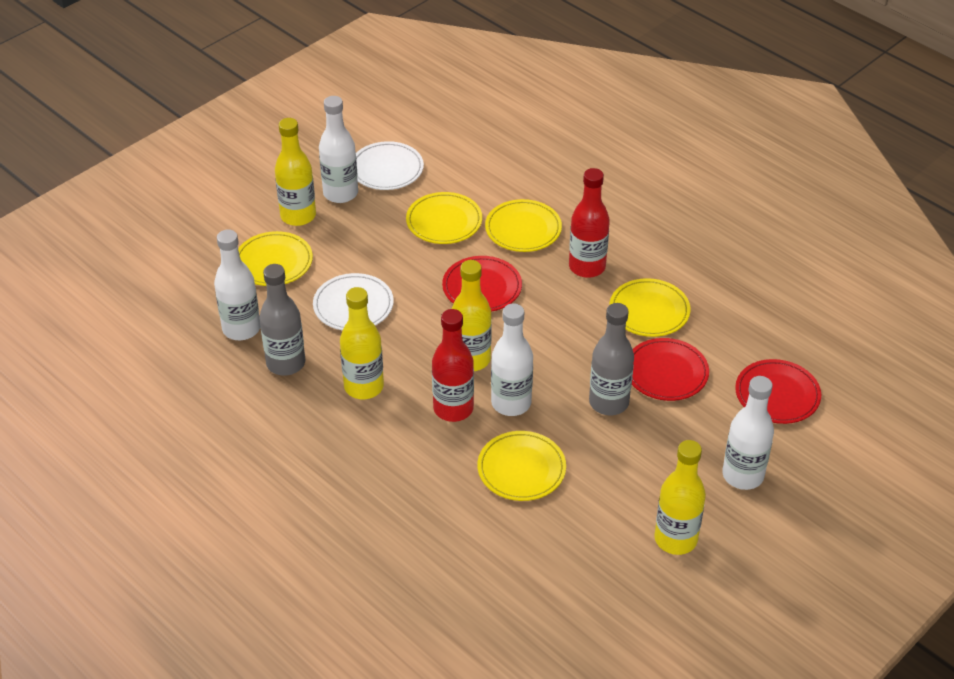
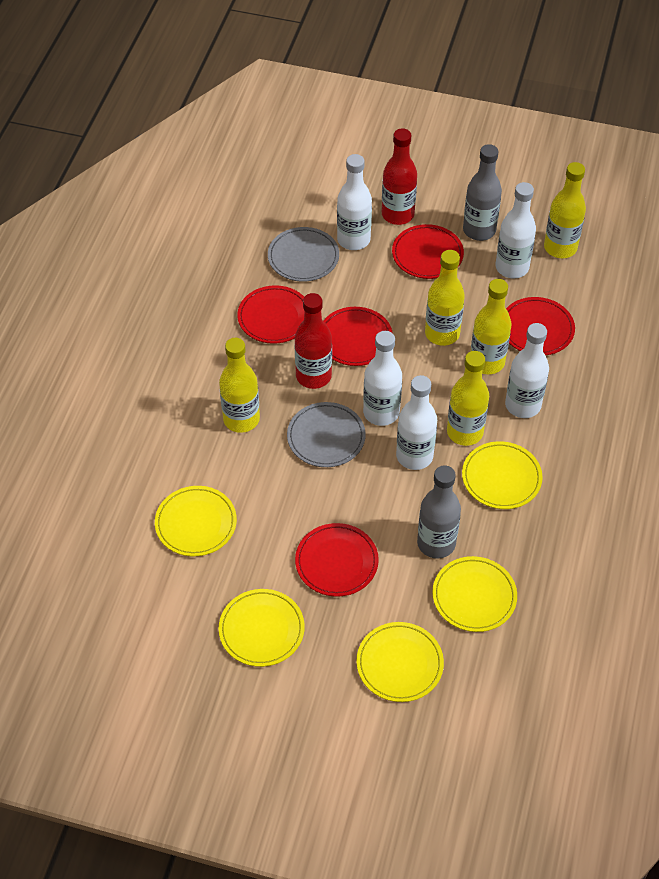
grey plate: none = 0 -> [268,227,339,282] [287,402,366,467] = 2
red plate: [442,256,522,312] [632,338,709,401] [735,359,821,424] = 3 -> [237,285,304,344] [295,523,379,597] [324,307,393,366] [392,224,464,279] [506,297,575,355] = 5
white bottle: [214,229,260,340] [319,96,358,203] [491,303,533,416] [722,376,774,490] = 4 -> [337,154,372,250] [363,331,402,426] [396,375,437,470] [496,182,536,279] [505,323,549,418] = 5
white plate: [313,273,394,330] [356,141,424,190] = 2 -> none = 0
yellow bottle: [275,118,316,226] [340,287,384,399] [452,260,492,371] [654,440,706,555] = 4 -> [219,338,260,433] [425,250,465,346] [447,351,489,446] [471,279,512,374] [544,162,586,258] = 5

